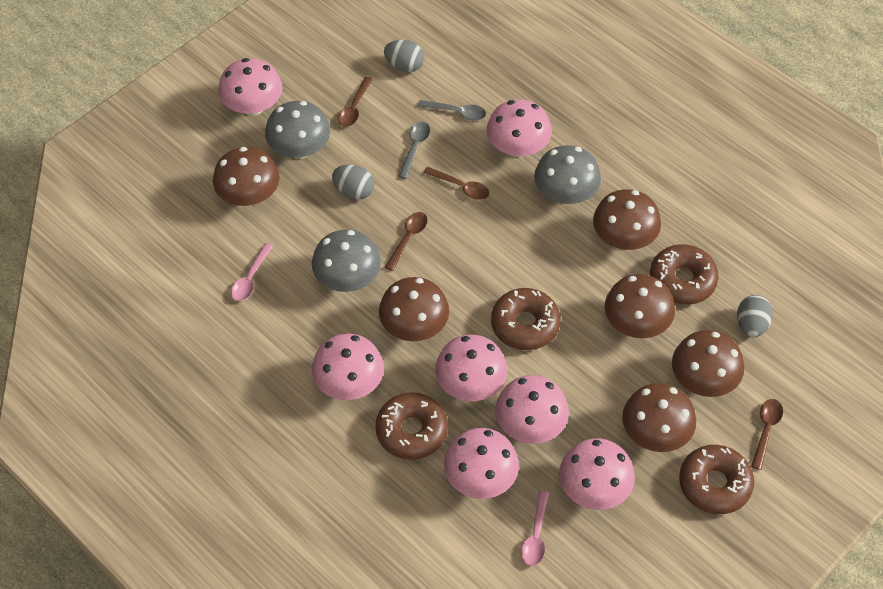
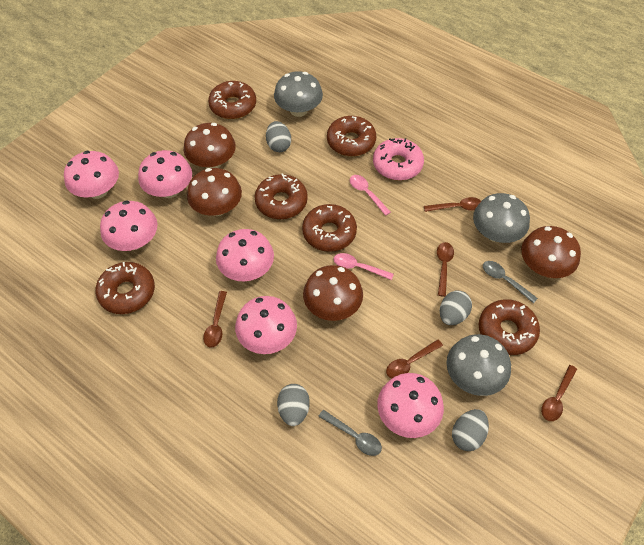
brown donut: [375,392,448,460] [491,288,561,350] [650,244,719,305] [679,445,754,514] = 4 -> [95,262,155,314] [208,81,256,119] [255,173,308,219] [302,204,357,252] [327,116,376,156] [479,299,540,355] = 6
brown mushroom: [213,147,280,206] [379,277,449,341] [593,189,661,250] [605,274,675,338] [622,383,696,452] [672,330,744,397] = 6 -> [184,123,236,168] [187,168,242,216] [303,265,363,321] [521,226,581,278] = 4
brown spoon: [338,77,373,127] [385,212,428,271] [424,167,489,200] [751,399,783,470] = 4 -> [203,291,227,348] [386,339,443,378] [424,197,481,212] [437,242,454,297] [541,365,577,421] = 5
grey egg: [332,165,374,200] [384,40,424,72] [737,295,773,337] = 3 -> [266,121,291,152] [277,384,310,426] [440,290,472,325] [452,409,489,451] = 4
pink donut: none = 0 -> [373,138,424,180] = 1
pink mushroom: [218,58,282,116] [312,334,384,400] [435,335,507,401] [444,428,519,499] [487,99,552,157] [495,375,569,444] [559,438,635,510] = 7 -> [64,151,119,199] [100,200,157,251] [138,150,192,198] [216,229,274,281] [235,296,297,354] [377,373,444,438] = 6

